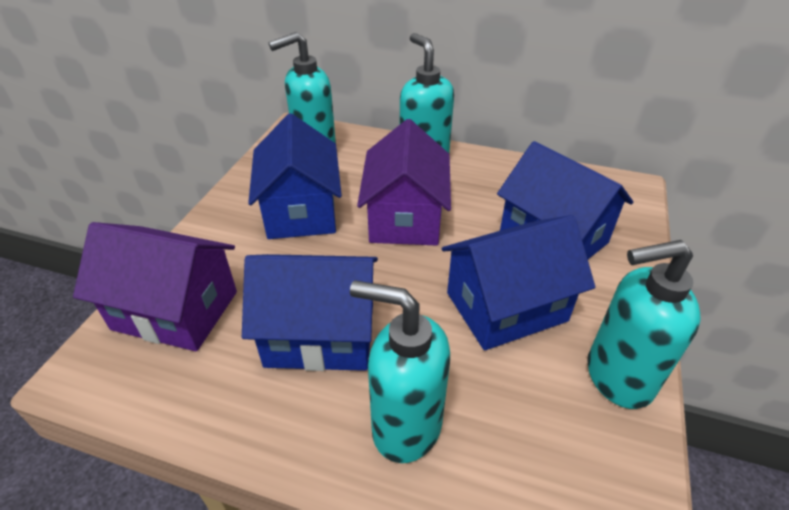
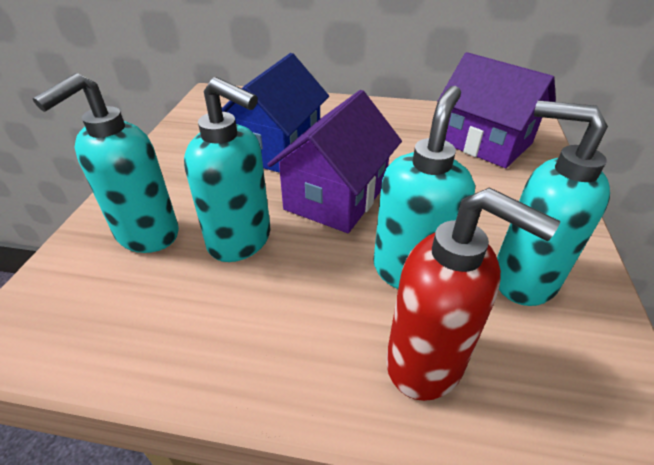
blue house: [242,254,378,371] [248,113,342,239] [442,215,595,351] [497,141,633,259] = 4 -> [222,53,329,173] = 1
red soap dispenser: none = 0 -> [386,187,560,401] = 1

